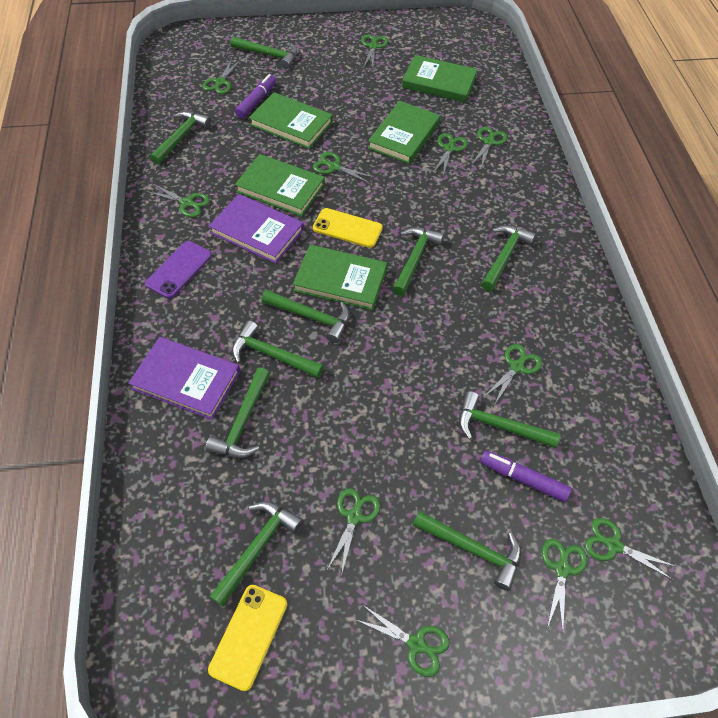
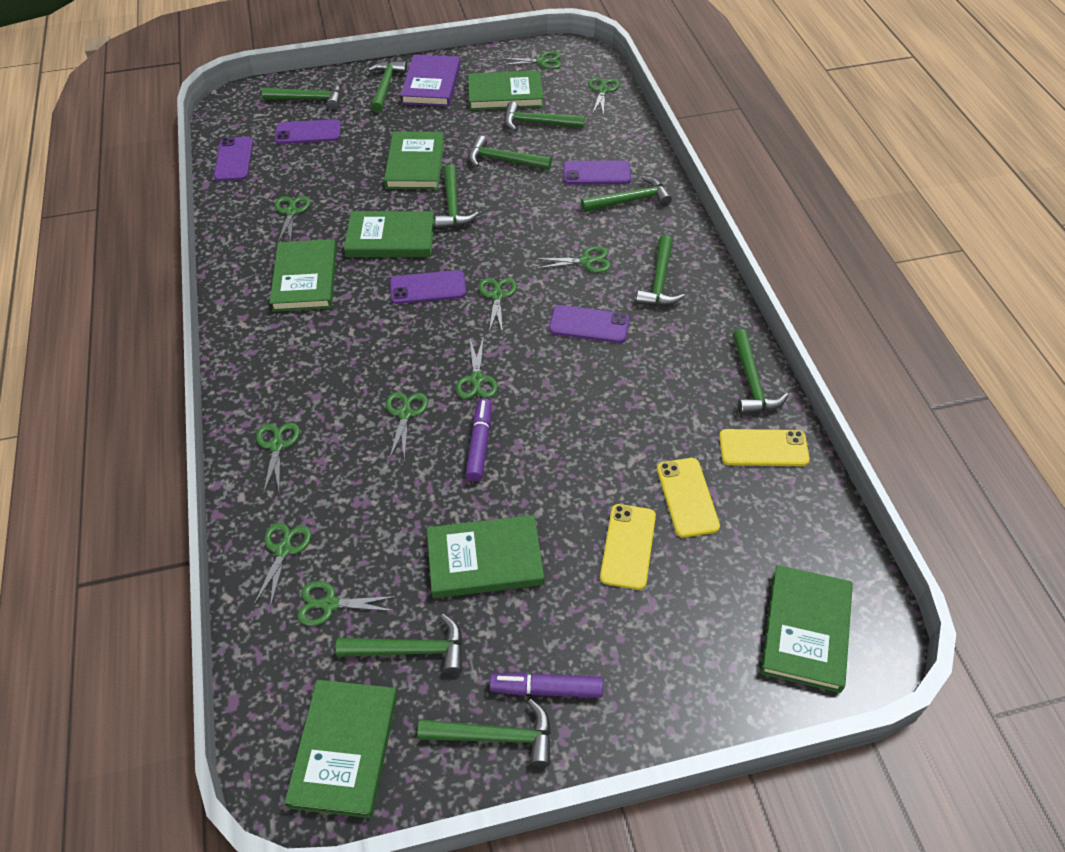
green book: [235,154,325,216] [249,92,333,149] [293,245,387,310] [368,101,440,164] [402,55,477,102] = 5 -> [270,239,337,312] [284,680,398,818] [344,211,435,257] [384,132,444,189] [427,515,544,598] [468,70,543,110] [761,565,853,693] = 7
green scissors: [146,184,210,217] [202,59,240,94] [313,152,375,184] [327,488,380,576] [356,605,450,677] [361,35,388,68] [433,133,468,176] [472,127,507,168] [484,344,542,404] [542,539,587,632] [585,518,677,580] = 11 -> [254,522,312,608] [256,422,300,495] [275,196,311,242] [297,581,397,626] [386,392,428,461] [456,339,498,399] [479,278,517,332] [501,51,561,70] [535,246,611,273] [588,77,619,115] = 10
purple book: [128,337,240,420] [209,194,304,264] = 2 -> [400,54,461,107] = 1
purple phone: [145,241,212,299] = 1 -> [214,137,253,181] [275,119,341,144] [390,270,466,304] [549,305,629,343] [563,160,631,184] = 5
yellow phone: [208,585,287,691] [313,208,383,248] = 2 -> [600,504,656,590] [657,458,720,538] [719,429,810,466] = 3

